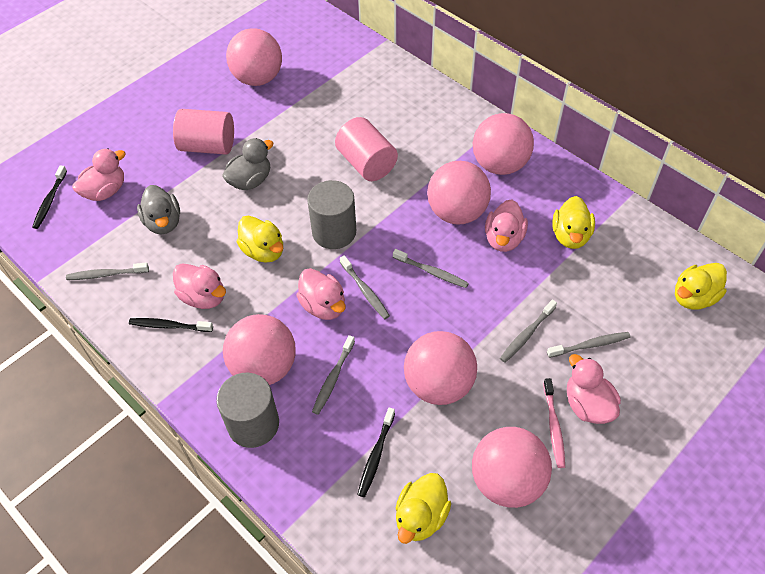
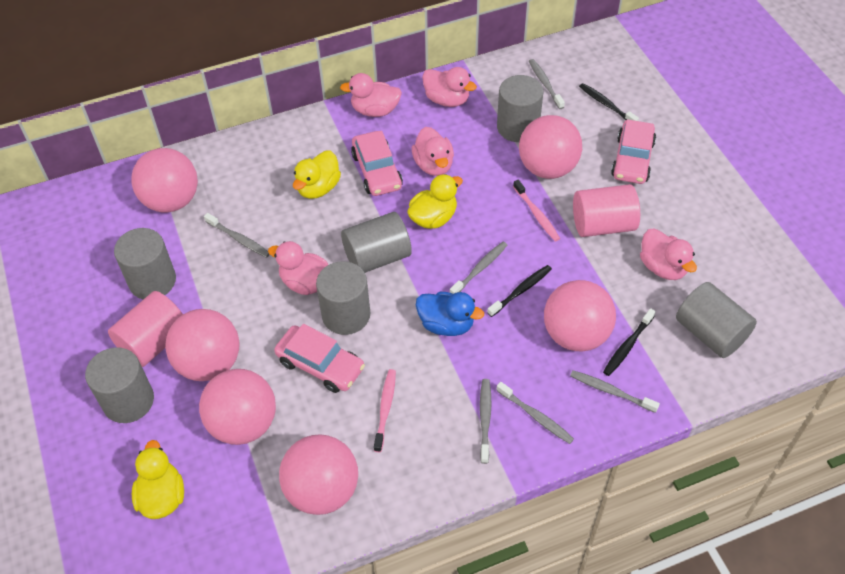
blue duck: none = 0 -> [416,292,484,336] = 1
grey cylinder: [216,373,279,448] [307,180,356,249] = 2 -> [85,347,154,423] [114,228,176,299] [316,261,370,335] [341,212,412,273] [497,75,543,142] [676,282,757,358] = 6
grey duck: [137,185,180,234] [222,138,274,190] = 2 -> none = 0
pink car: none = 0 -> [274,324,365,393] [351,131,403,196] [611,120,656,184] = 3
pink toothbrush: [543,378,565,468] = 1 -> [374,369,396,452] [513,180,560,241] = 2
yellow duck: [237,215,283,263] [396,473,451,544] [552,196,595,249] [675,263,727,310] = 4 -> [132,440,184,519] [293,151,341,199] [407,174,463,229] = 3

